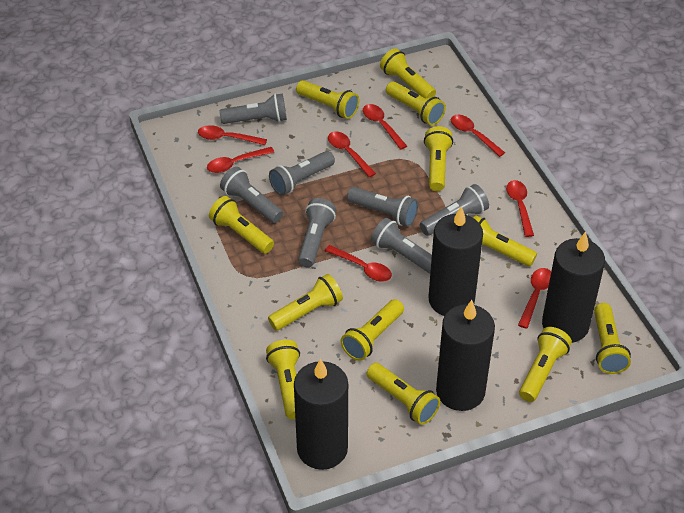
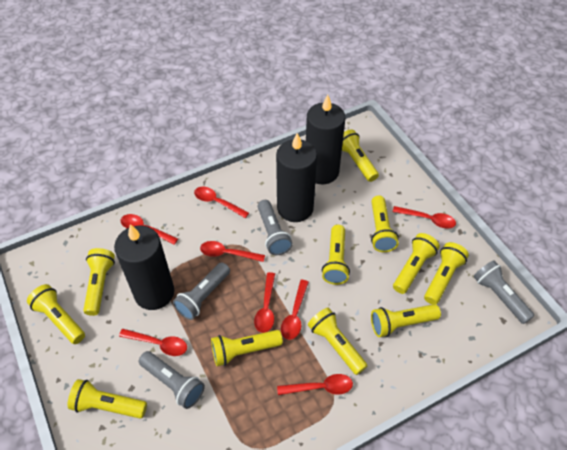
black candle: [294,358,348,470] [428,206,483,316] [436,300,495,411] [542,232,605,343] = 4 -> [114,224,174,310] [276,133,317,222] [306,94,345,184] = 3
grey flashlight: [219,94,287,124] [220,167,283,223] [269,151,335,195] [298,198,336,267] [347,187,418,227] [371,218,432,274] [420,184,489,236] = 7 -> [139,351,205,409] [173,262,230,320] [257,200,293,255] [474,260,534,324] = 4
yellow flashlight: [209,196,274,254] [266,340,300,420] [268,274,343,331] [296,80,359,119] [341,299,404,361] [367,363,440,425] [380,48,436,98] [386,81,446,126] [424,126,453,191] [474,215,537,267] [519,327,572,402] [594,303,631,374] = 12 -> [27,284,85,344] [68,379,147,418] [83,248,115,316] [211,330,283,366] [308,308,367,375] [322,225,350,285] [342,129,379,182] [371,196,399,252] [371,304,441,337] [393,233,440,294] [424,242,469,304] = 11

